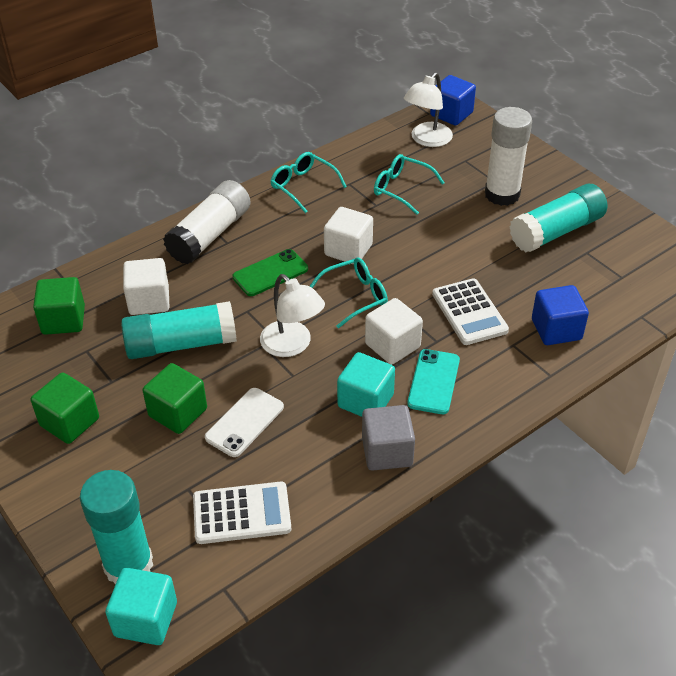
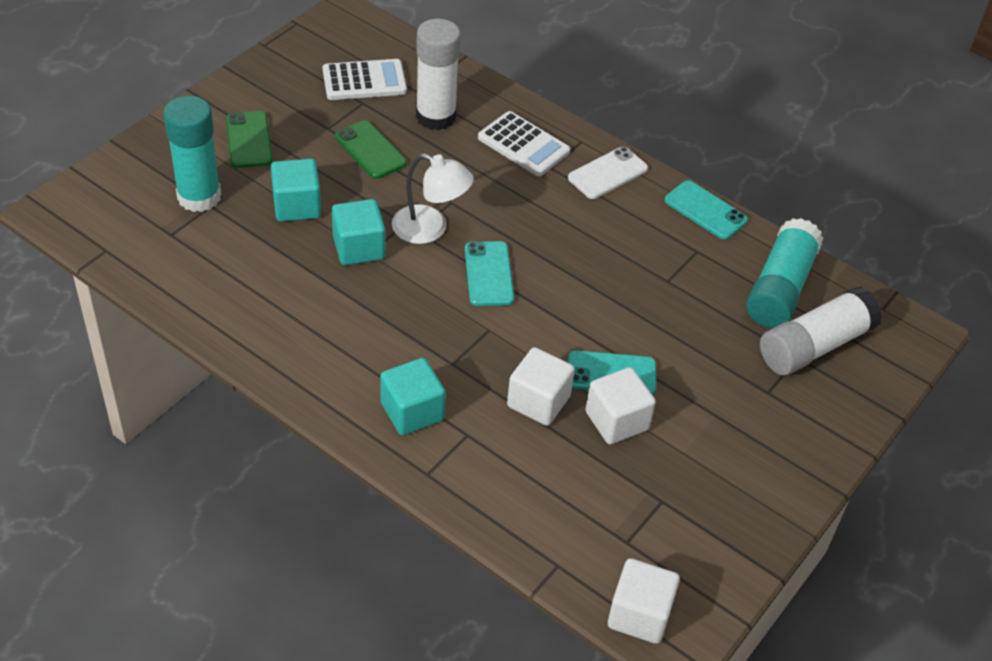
blue cube: [430,75,476,126] [532,285,589,345] = 2 -> none = 0
green cube: [31,372,99,444] [33,277,85,335] [142,363,207,434] = 3 -> none = 0
green phone: [233,249,308,296] = 1 -> [226,111,272,168] [335,120,407,179] = 2
grey cube: [362,405,415,471] = 1 -> none = 0
turquoise cube: [105,568,177,645] [337,352,395,417] = 2 -> [271,159,321,222] [332,199,385,265] [380,358,446,435] = 3
turquoise glasses: [270,152,347,213] [309,257,388,328] [374,154,444,215] = 3 -> none = 0
turquoise glue stick: [80,470,153,585] [121,301,237,359] [510,184,607,252] = 3 -> [163,96,221,212] [746,218,823,328] = 2
turquoise phone: [407,349,460,414] = 1 -> [465,241,514,306] [568,350,656,394] [665,180,748,240] = 3
white lamp: [260,274,325,357] [404,72,453,147] = 2 -> [392,153,474,244] = 1

